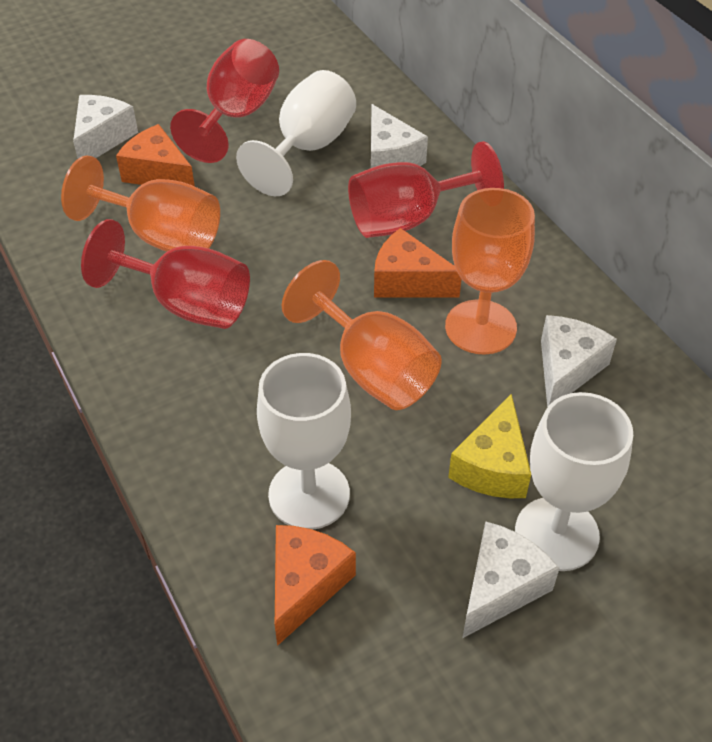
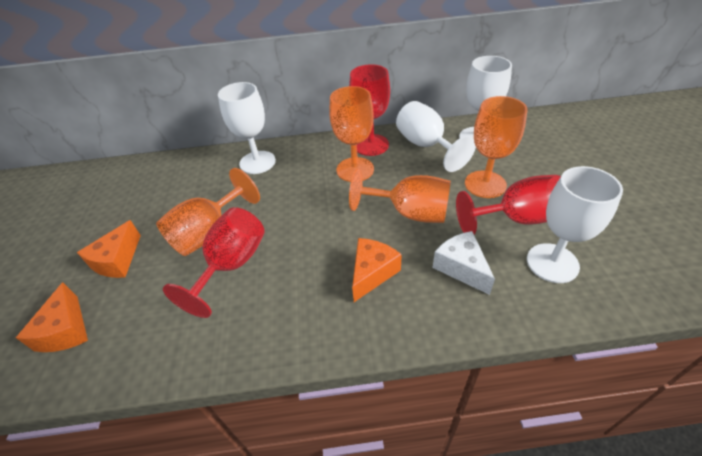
orange goblet: [61,156,220,252] [282,260,442,410] [445,188,535,355] = 3 -> [156,168,260,256] [329,86,374,182] [349,168,451,223] [465,96,528,198] = 4
white cheese: [73,95,138,159] [371,104,428,168] [462,521,560,638] [541,315,617,407] = 4 -> [433,231,495,295] = 1
white goblet: [236,70,356,196] [257,353,351,530] [515,392,633,571] = 3 -> [218,82,276,174] [396,101,476,172] [459,56,512,139] [527,166,623,283] = 4
yellow cheese: [448,394,531,498] = 1 -> none = 0

